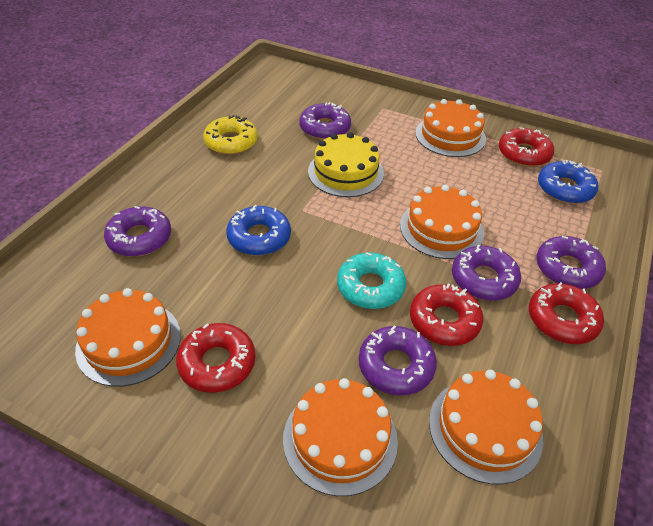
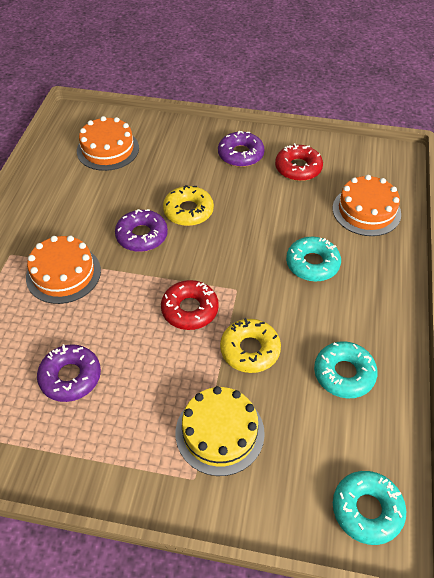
blue donut: [226,204,291,256] [538,160,598,204] = 2 -> none = 0
orange cake: [75,288,181,387] [283,378,398,496] [400,185,484,259] [415,99,486,157] [429,370,543,484] = 5 -> [26,236,101,304] [77,116,139,171] [332,175,401,236] = 3
purple donut: [104,206,171,257] [299,102,351,140] [359,325,437,395] [452,245,521,301] [536,236,606,289] = 5 -> [37,344,101,402] [115,209,168,252] [218,131,265,167] = 3
red donut: [176,323,256,393] [410,284,483,346] [499,127,554,167] [529,282,604,344] = 4 -> [161,280,219,330] [275,143,323,181] = 2
turquoise donut: [337,252,406,309] = 1 -> [286,237,341,282] [314,341,378,398] [333,471,406,545] = 3
yellow donut: [203,115,258,155] = 1 -> [163,185,214,226] [220,318,281,373] = 2

